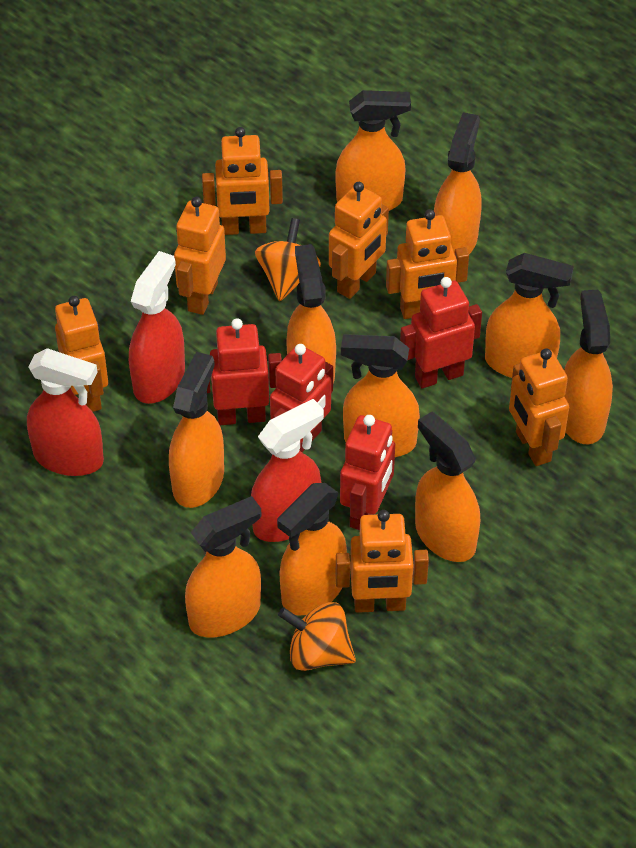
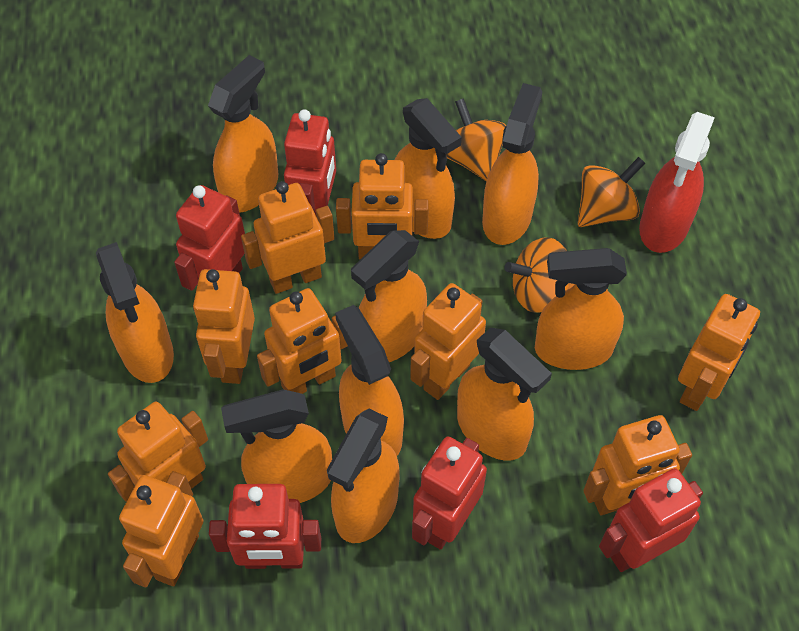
orange robot: [55,296,108,412] [174,197,226,315] [202,127,283,235] [329,182,389,299] [336,510,429,613] [386,209,469,319] [509,348,569,466] = 7 -> [108,402,208,502] [119,471,204,587] [193,269,255,384] [241,181,335,294] [257,288,348,394] [336,153,429,259] [410,283,486,400] [583,415,692,515] [678,294,760,411] = 9
orange spinning top: [255,218,321,301] [278,602,356,671] = 2 -> [446,98,506,181] [504,237,575,313] [578,157,645,227] = 3
red robot: [207,318,282,425] [270,344,333,452] [340,415,395,530] [400,277,482,389] = 4 -> [174,185,245,291] [209,484,321,569] [284,109,336,215] [412,436,487,550] [599,468,703,572] = 5
red spray bottle: [27,348,104,476] [129,251,185,404] [251,399,324,542] = 3 -> [639,112,715,253] = 1

